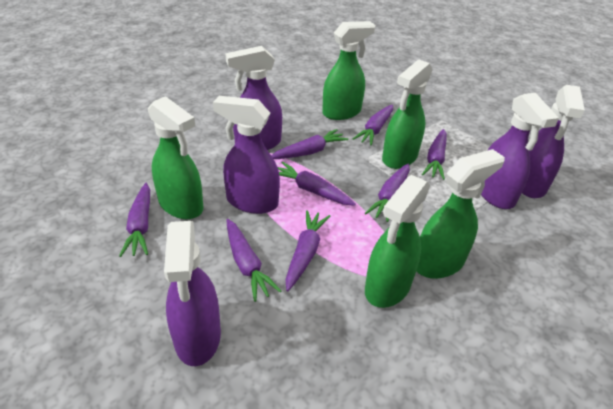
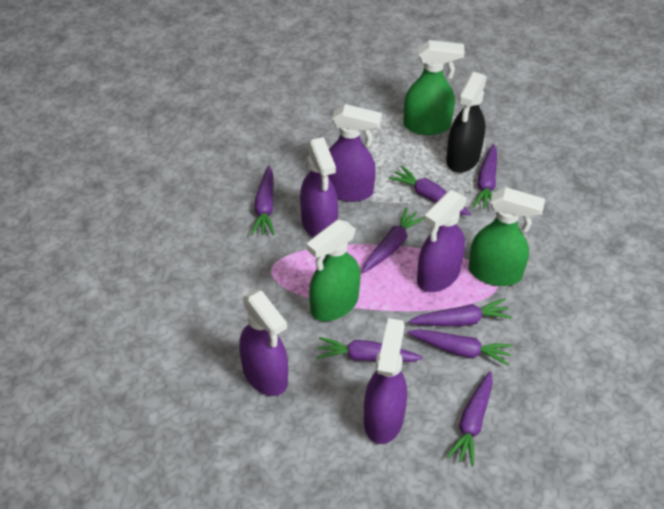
black spray bottle: none = 0 -> [446,72,487,173] = 1
green spray bottle: [148,96,204,219] [322,21,375,120] [365,175,430,308] [382,60,433,169] [417,149,505,279] = 5 -> [307,220,361,321] [403,40,465,135] [469,187,545,286] = 3

